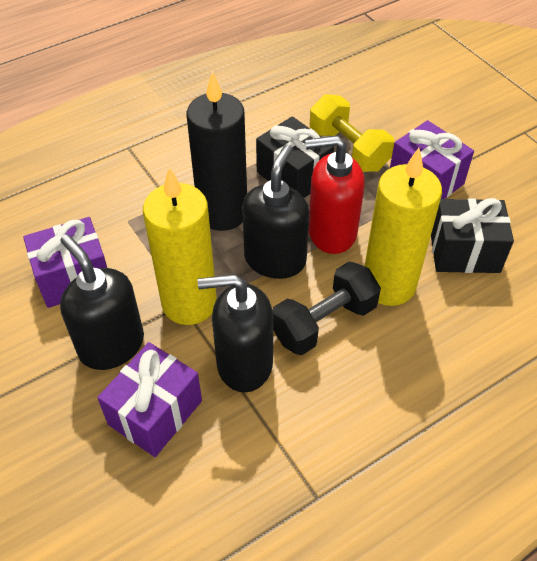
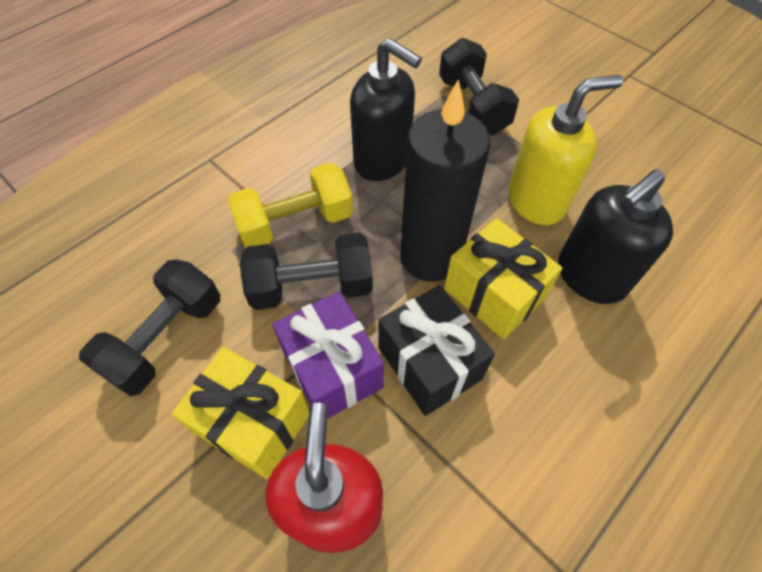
black dumbbell: [272,262,381,355] = 1 -> [79,259,220,396] [240,233,373,310] [439,38,519,135] = 3
black gift: [256,116,334,198] [431,198,514,273] = 2 -> [378,285,495,416] = 1
black soap dispenser: [60,234,144,370] [198,274,273,392] [242,144,310,279] = 3 -> [350,38,422,181] [558,169,673,304] = 2
purple gift: [23,217,107,308] [97,342,202,457] [390,120,474,199] = 3 -> [272,291,384,419] = 1
yellow candle: [143,167,217,325] [365,148,442,306] = 2 -> none = 0
yellow gift: none = 0 -> [171,347,309,480] [444,218,562,340] = 2
yellow soap dispenser: none = 0 -> [508,75,623,225] = 1

